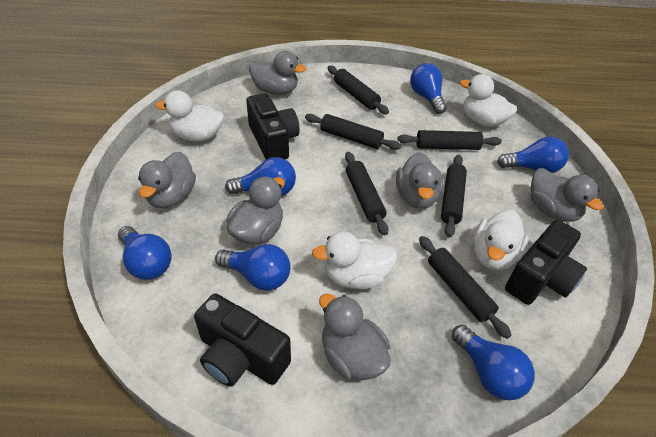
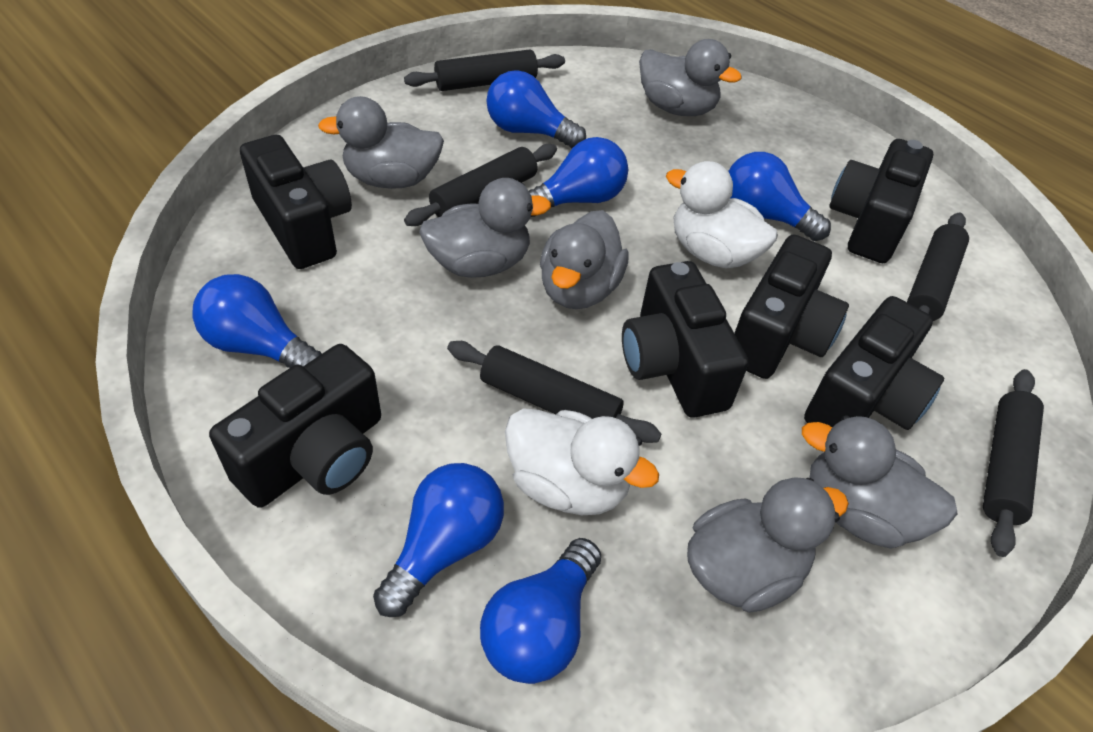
black camera: [194,293,291,387] [246,93,300,160] [505,220,587,305] = 3 -> [209,344,381,508] [240,135,352,269] [622,261,749,418] [734,234,849,379] [804,296,944,430] [829,139,933,263] = 6
black rolling pin: [305,114,401,150] [328,66,389,114] [345,152,389,235] [397,130,502,150] [419,236,512,339] [441,155,467,238] = 6 -> [404,49,565,91] [404,144,557,226] [447,341,661,443] [907,212,969,321] [983,369,1044,557] = 5
white duck: [155,90,224,141] [312,231,397,289] [460,74,517,127] [473,210,529,270] = 4 -> [505,408,659,515] [666,161,778,268] = 2

